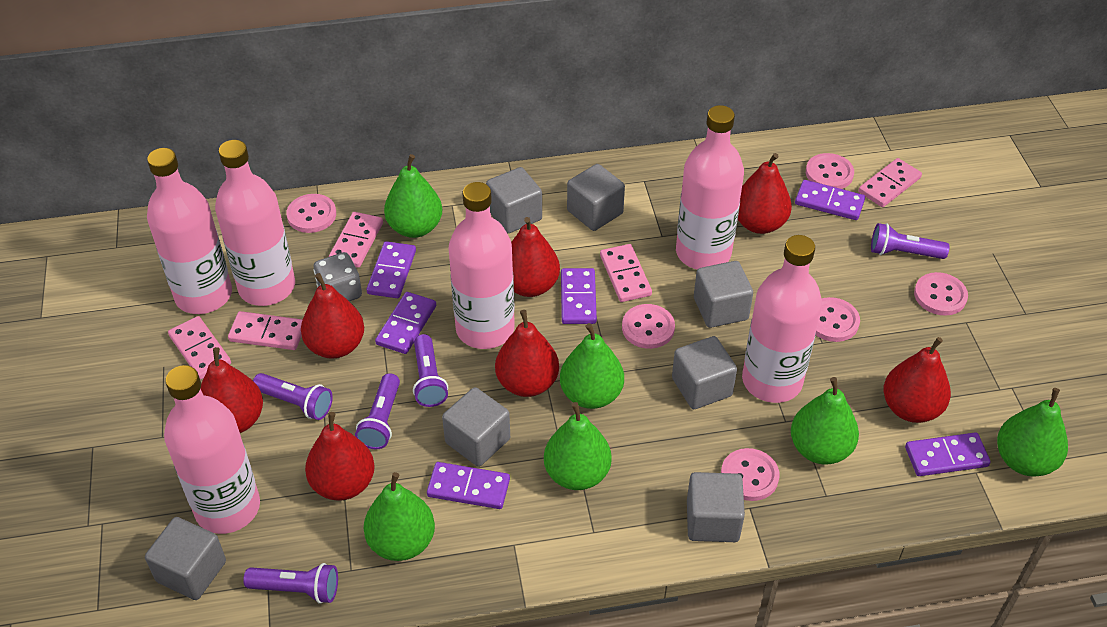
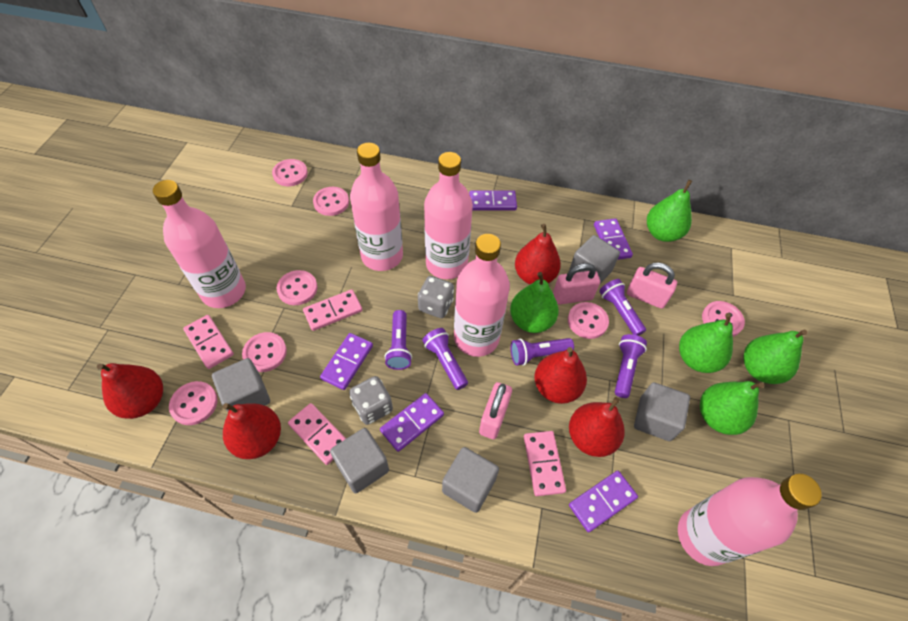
green pear: [364,472,435,561] [384,154,442,238] [544,402,612,490] [560,323,624,409] [791,377,859,465] [997,388,1068,477] = 6 -> [510,272,559,333] [647,180,692,242] [679,313,733,373] [700,381,764,435] [743,330,808,384] = 5
grey cube: [145,517,226,600] [442,387,510,467] [486,167,542,233] [567,164,625,231] [672,336,737,409] [687,472,745,542] [694,261,753,328] = 7 -> [212,358,270,411] [330,428,389,493] [442,447,499,513] [569,235,620,284] [634,382,690,441] = 5
grey dice: [314,252,362,301] = 1 -> [349,376,393,425] [418,276,454,318] = 2
pink bottle: [147,148,232,314] [164,365,260,534] [215,140,295,306] [448,182,515,349] [676,105,744,269] [742,235,822,403] = 6 -> [153,180,246,308] [350,143,403,271] [424,152,473,279] [454,234,510,357] [678,473,822,566] = 5
pink button: [286,194,336,233] [622,304,675,349] [721,448,779,501] [806,153,854,189] [816,297,860,342] [914,272,968,316] = 6 -> [169,381,218,425] [242,332,287,372] [272,159,308,186] [276,270,318,305] [313,187,349,216] [568,302,609,339] [702,301,745,337] = 7
pink domino: [168,316,231,379] [228,311,303,350] [329,212,383,268] [600,244,652,302] [858,158,922,207] = 5 -> [183,315,234,369] [288,403,346,465] [303,289,362,331] [524,431,566,496] = 4
pink padlock: none = 0 -> [479,382,512,439] [553,263,600,305] [627,263,677,309] = 3
purple domino: [367,241,416,298] [375,292,436,354] [427,462,510,509] [561,268,597,324] [795,180,865,220] [905,432,991,476] = 6 -> [320,333,373,390] [380,393,444,452] [469,190,517,211] [569,471,638,532] [594,218,633,260] = 5
red pear: [201,347,263,433] [301,273,364,359] [305,412,375,501] [495,310,559,397] [511,217,560,297] [738,153,792,234] [883,337,951,423] = 7 -> [97,363,163,419] [223,403,281,459] [515,224,561,284] [534,347,587,404] [569,397,625,457] = 5

